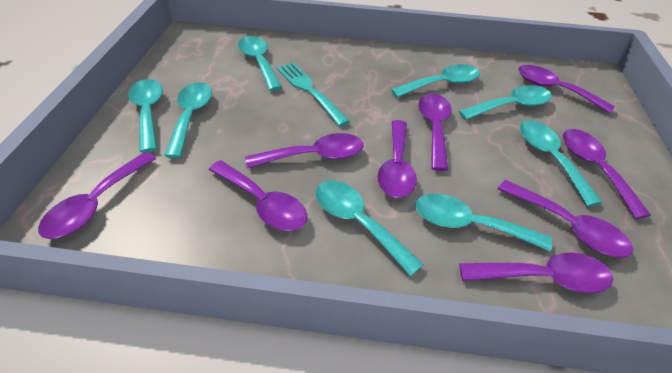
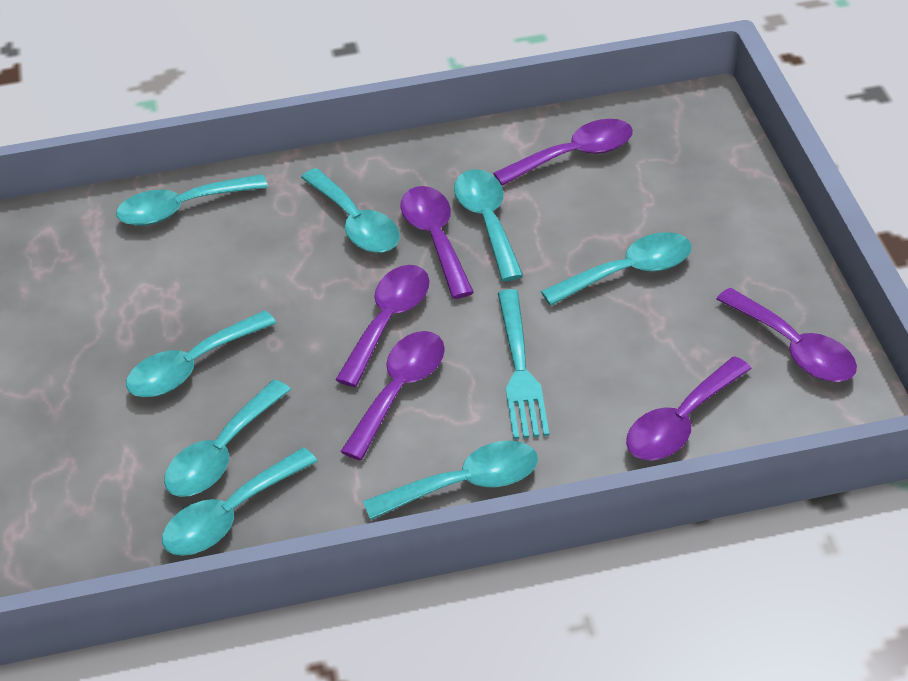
purple spoon: [38,152,156,239] [209,160,308,231] [245,133,364,168] [377,120,417,198] [418,94,452,171] [459,253,613,293] [498,180,633,258] [518,65,615,114] [563,129,651,219] = 9 -> [335,265,430,387] [340,331,445,460] [400,186,474,299] [493,119,633,186] [626,356,752,460] [716,288,857,382] = 6

